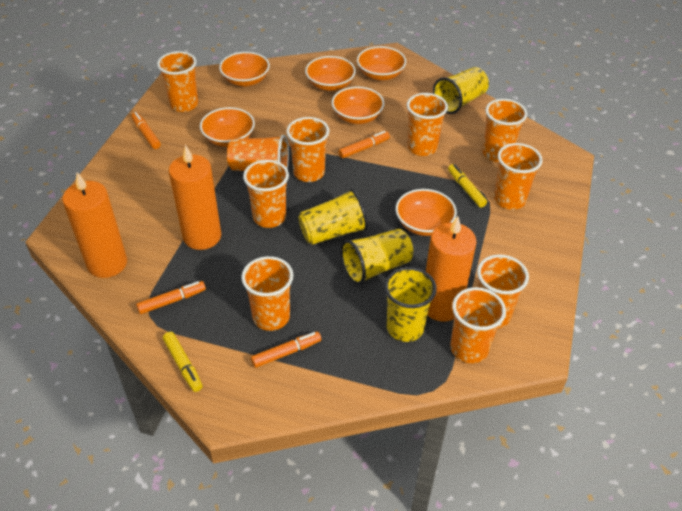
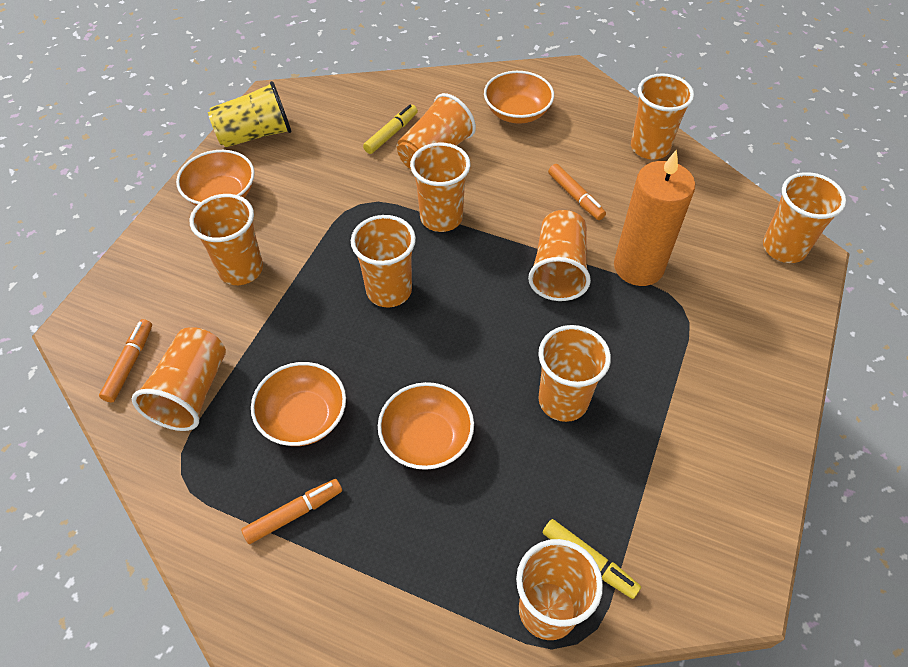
orange bowl: [200,107,255,147] [219,52,270,86] [305,56,356,91] [332,86,384,124] [357,46,406,81] [396,189,457,236] = 6 -> [176,150,255,206] [251,362,346,446] [378,382,474,470] [484,71,554,124] = 4
orange candle: [62,172,127,278] [169,145,221,250] [426,216,477,321] = 3 -> [614,149,695,286] = 1
orange marker: [132,112,161,149] [136,281,206,314] [251,331,321,368] [338,131,390,158] = 4 -> [99,319,152,403] [241,479,342,544] [548,164,606,220] = 3
yellow cup: [298,189,368,245] [340,229,413,285] [384,267,437,342] [433,67,489,114] = 4 -> [208,81,291,148] = 1

